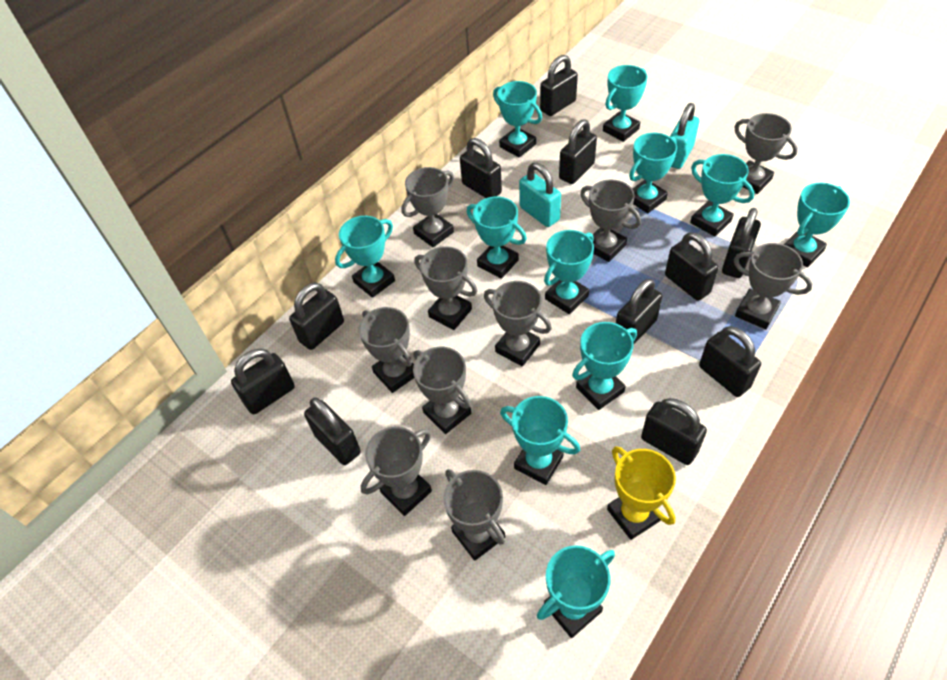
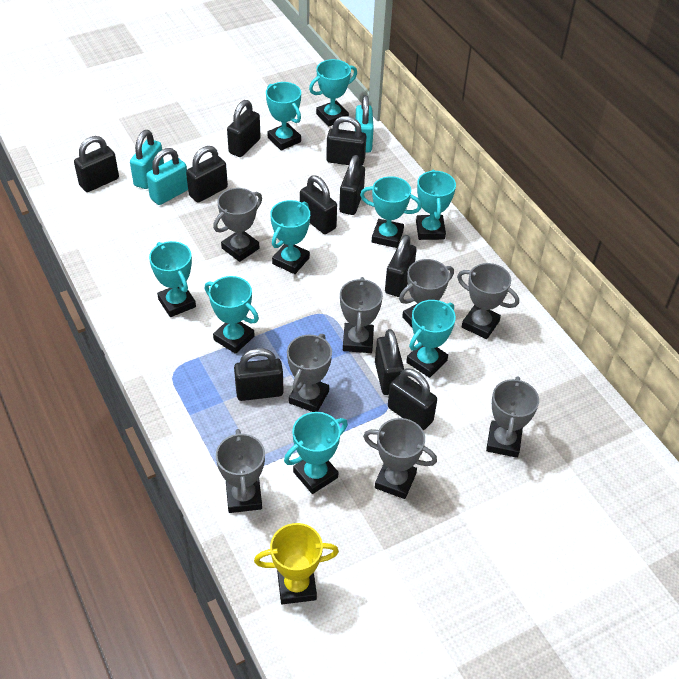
black padlock: [231,349,295,414] [289,283,344,350] [304,398,361,465] [460,138,502,198] [540,55,578,116] [559,119,597,184] [616,279,662,344] [641,398,707,465] [665,232,719,301] [699,326,761,397] [722,208,761,278] = 11 -> [74,136,119,192] [186,146,228,203] [227,100,261,157] [234,348,284,401] [300,176,337,234] [326,116,366,166] [339,155,365,215] [375,329,404,395] [385,235,417,297] [388,368,437,430] = 10
grey trophy: [359,307,414,393] [361,427,432,516] [402,167,454,247] [413,347,471,434] [414,246,477,330] [443,469,505,561] [484,281,552,366] [580,179,641,262] [733,243,812,329] [734,113,798,194] = 10 -> [213,188,262,262] [216,429,265,513] [287,334,332,412] [340,277,383,353] [363,418,437,499] [399,259,454,327] [457,263,519,339] [486,376,539,458] = 8
turquoise padlock: [519,163,561,227] [670,103,699,169] = 2 -> [130,130,164,189] [146,148,188,205] [355,95,374,152] = 3
turquoise trophy: [335,216,395,298] [467,196,527,279] [493,81,542,158] [500,396,580,485] [537,545,615,638] [544,230,594,314] [572,322,637,410] [603,65,648,142] [629,133,677,213] [690,154,754,237] [784,183,850,267] = 11 -> [149,241,196,317] [204,276,259,354] [266,82,301,151] [270,200,310,274] [284,412,348,494] [309,59,357,127] [360,176,422,248] [406,300,456,378] [416,170,456,240] = 9

